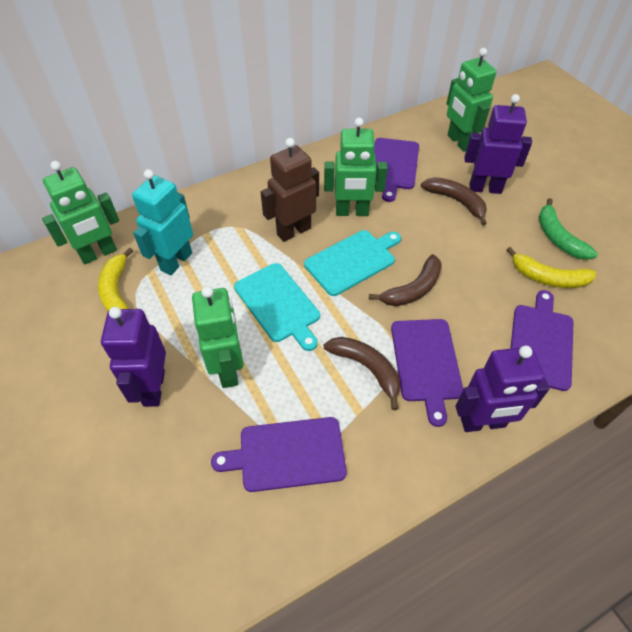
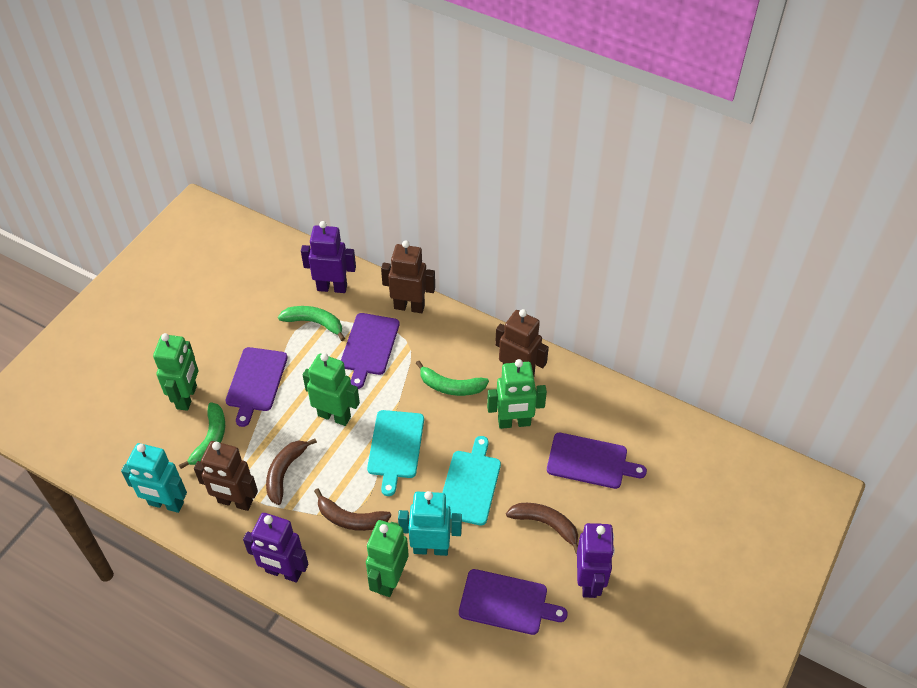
brown robot: [261,138,319,242] = 1 -> [194,441,258,511] [381,240,435,313] [495,309,549,376] = 3
green banana: [539,198,598,260] = 1 -> [179,402,225,469] [278,306,345,341] [416,361,489,396] = 3
turquoise robot: [132,169,193,275] = 1 -> [121,443,187,513] [398,491,462,556] = 2
yellow banana: [98,247,133,312] [507,247,596,288] = 2 -> none = 0

